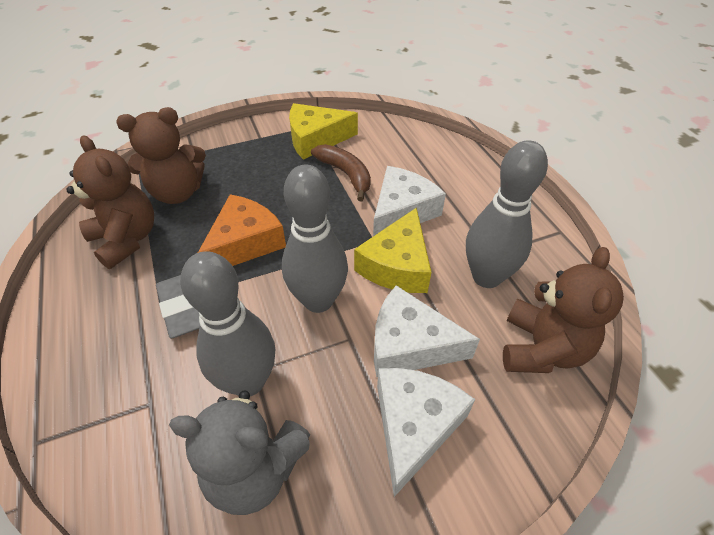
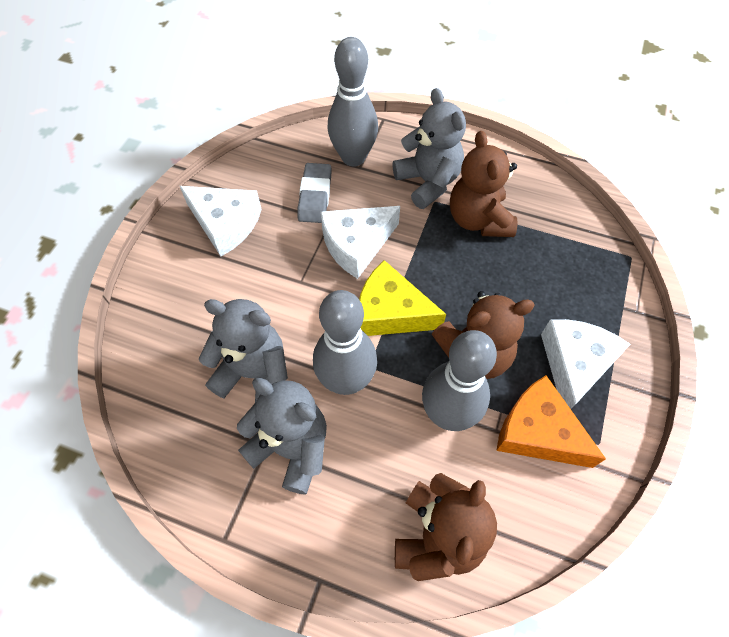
brown banana: [311,144,371,201] = 1 -> none = 0
grey teddy bear: [169,390,310,515] = 1 -> [199,299,288,403] [237,378,327,495] [392,88,466,209] = 3
yellow cheese: [289,103,358,160] [354,207,431,293] = 2 -> [359,260,446,336] = 1

